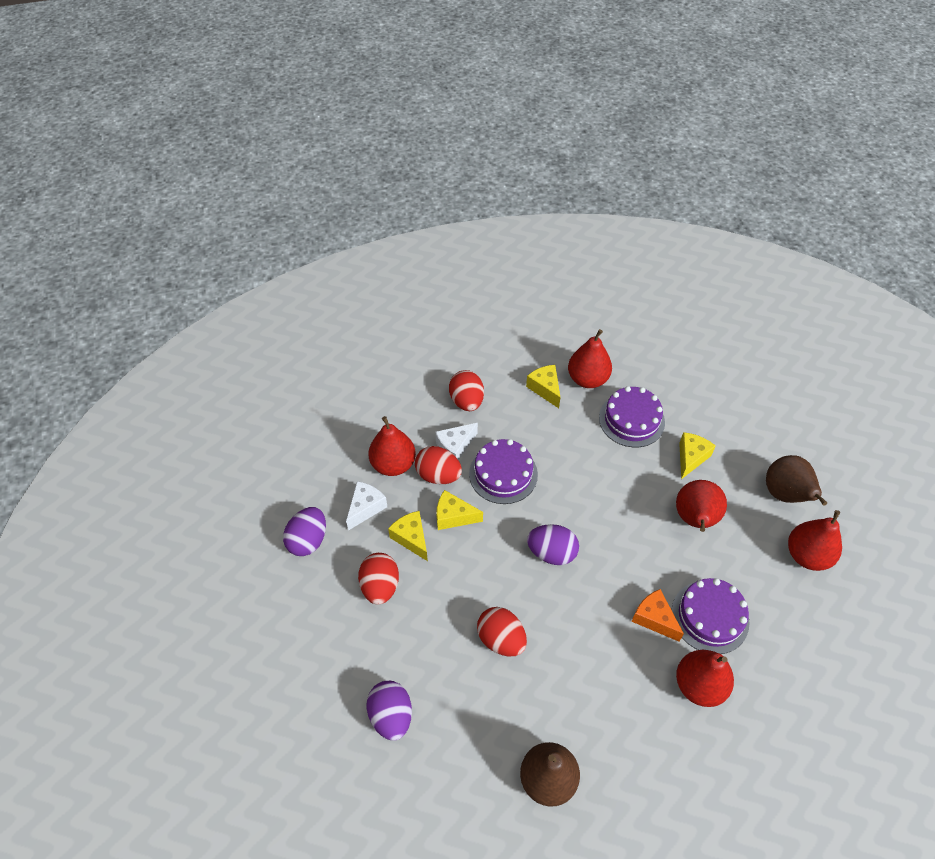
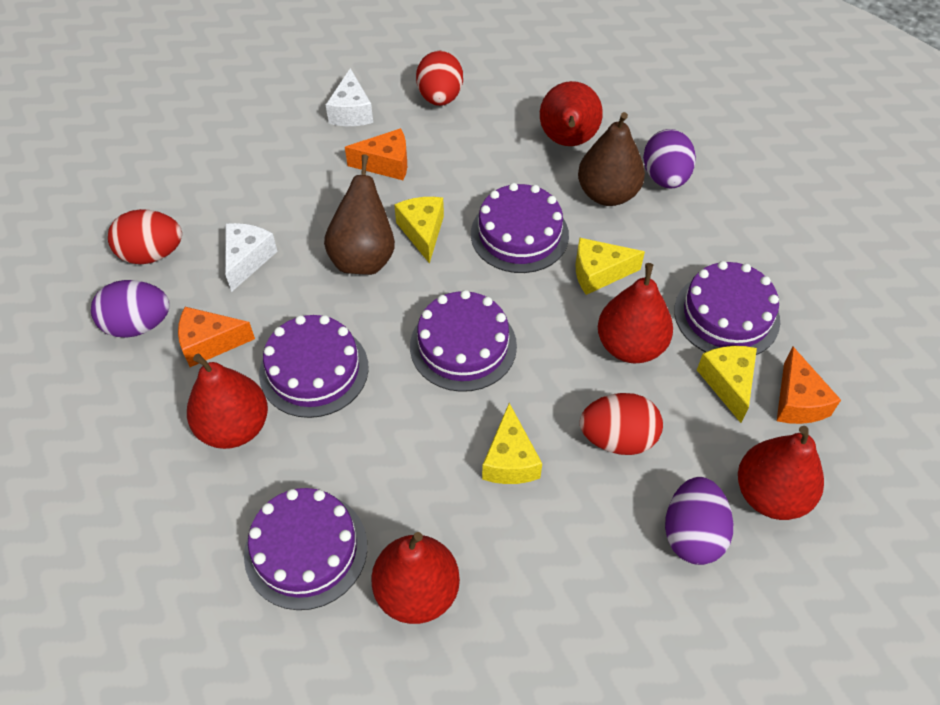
orange cheese: [631,589,684,641] = 1 -> [178,307,255,367] [345,128,407,180] [777,347,841,424] = 3
purple cake: [469,439,538,504] [599,386,665,447] [672,578,750,654] = 3 -> [244,488,367,610] [259,315,369,418] [410,290,517,392] [471,183,569,273] [674,261,780,355] = 5
red egg: [358,553,399,605] [415,446,462,484] [449,370,484,411] [477,607,527,657] = 4 -> [108,209,182,264] [416,51,463,106] [580,393,663,455] = 3

